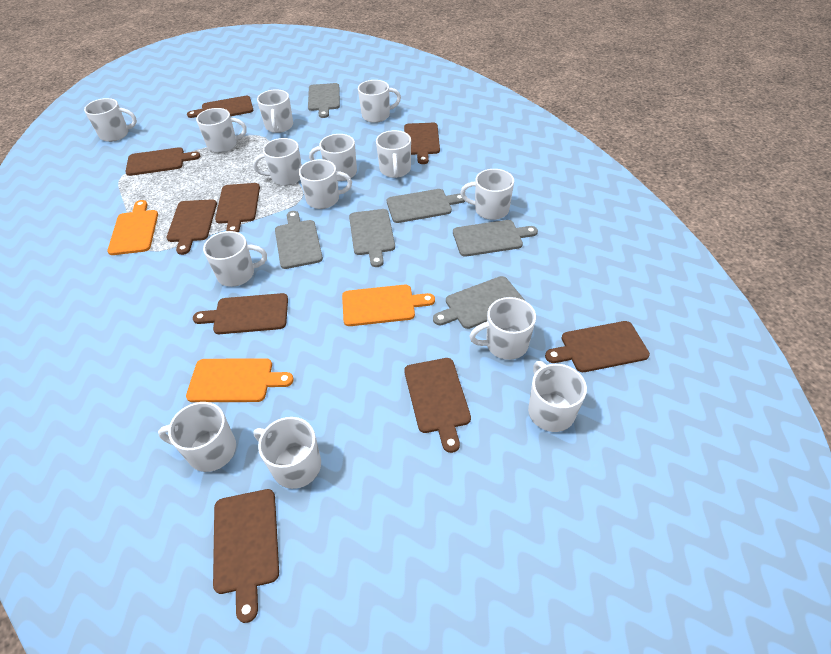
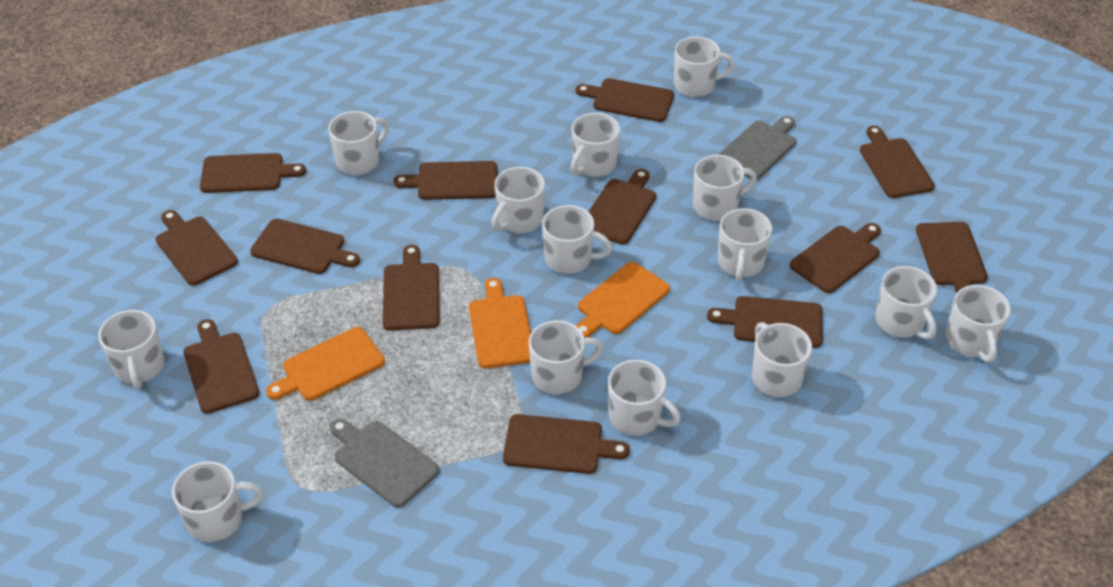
brown cutting board: [125,147,200,176] [167,199,217,255] [187,95,253,118] [193,293,288,334] [213,489,279,623] [215,183,260,233] [404,123,440,164] [404,358,471,453] [545,321,650,372] = 9 -> [156,210,238,285] [183,319,259,414] [200,153,306,193] [250,219,360,274] [383,245,440,330] [393,161,497,200] [503,414,630,474] [576,78,674,122] [588,169,656,244] [707,296,823,348] [790,223,881,293] [860,126,935,198] [916,222,988,294] = 13
grey cutting board: [275,211,323,269] [308,83,340,118] [349,209,395,267] [387,189,465,223] [433,276,525,329] [453,220,538,257] = 6 -> [330,419,440,508] [718,116,796,180] = 2

